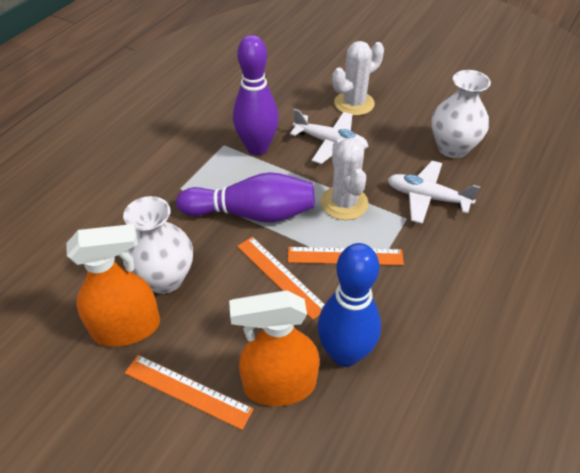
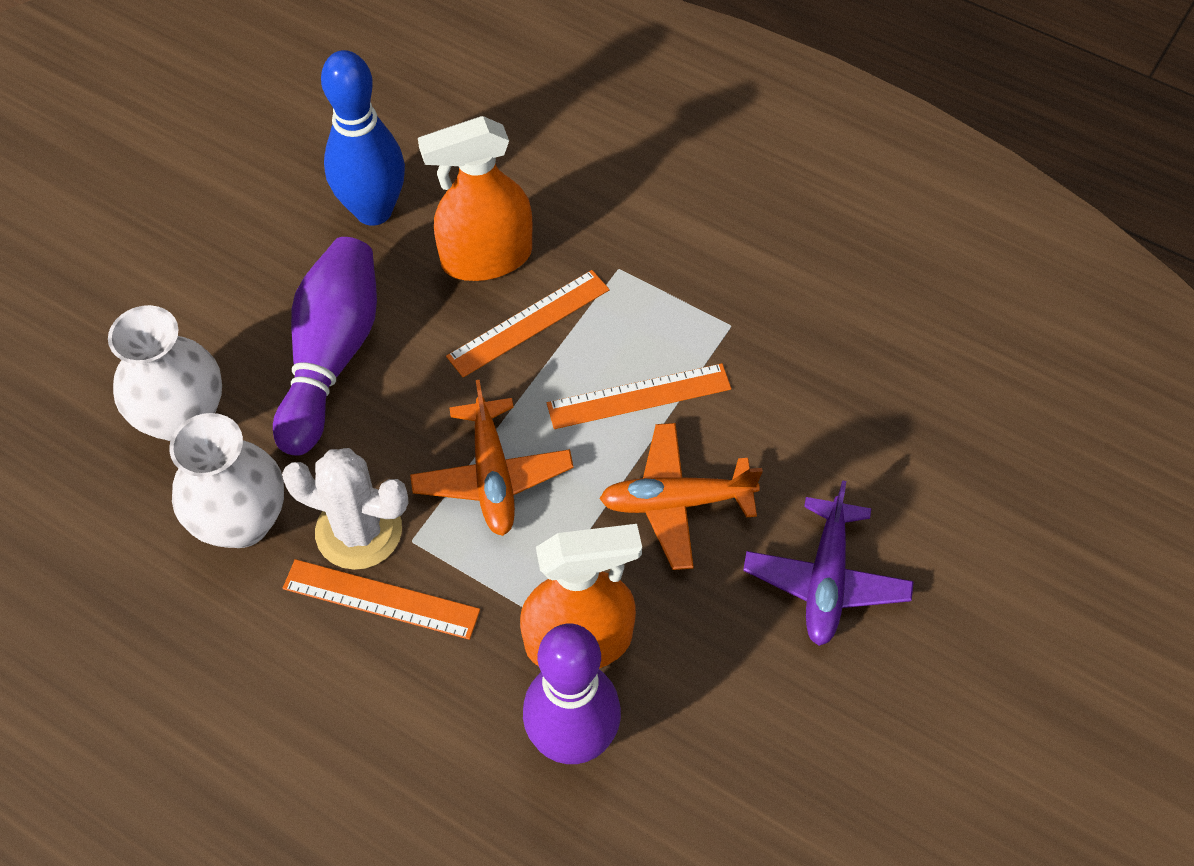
orange plane: none = 0 -> [410,380,573,536] [599,423,763,570] = 2
purple plane: none = 0 -> [743,480,914,646] = 1
white cactus: [321,138,369,220] [332,41,384,116] = 2 -> [282,448,408,570] = 1
white plane: [290,109,368,164] [388,161,480,224] = 2 -> none = 0

